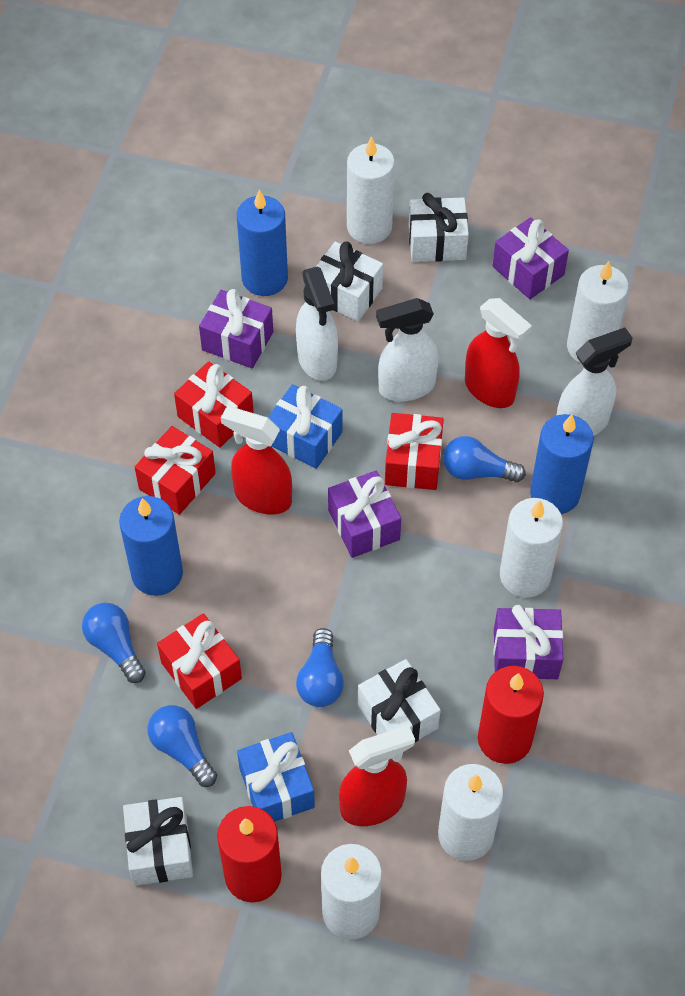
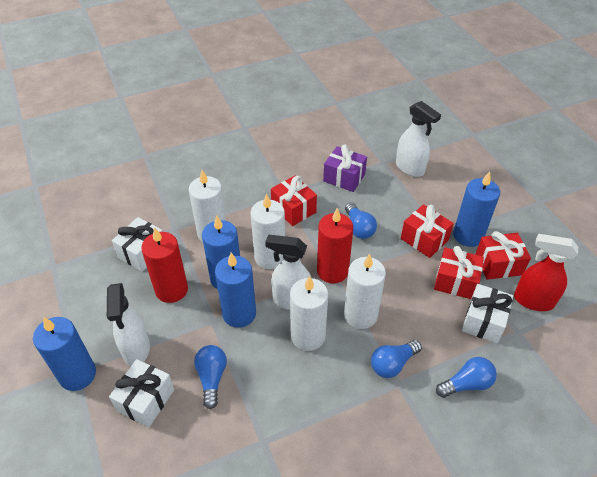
blue candle: [119,496,183,596] [237,190,288,296] [530,414,594,514] = 3 -> [33,317,96,391] [202,216,240,289] [215,253,256,328] [453,171,500,247] = 4
blue gift: [237,732,315,821] [268,384,343,469] = 2 -> none = 0
purple gift: [199,289,273,368] [328,471,401,558] [492,217,569,299] [493,605,563,679] = 4 -> [323,144,367,192] = 1
red spray bottle: [221,406,292,514] [339,725,415,826] [465,298,532,408] = 3 -> [514,234,578,311] = 1
white candle: [321,844,382,940] [347,136,395,244] [438,764,504,861] [500,498,563,598] [567,261,629,363] = 5 -> [189,170,226,242] [251,193,285,269] [290,276,328,351] [344,254,386,329] = 4
white gift: [123,797,193,886] [316,241,383,321] [358,659,441,742] [409,193,469,262] = 4 -> [109,359,174,427] [112,217,163,271] [462,284,513,343] = 3

